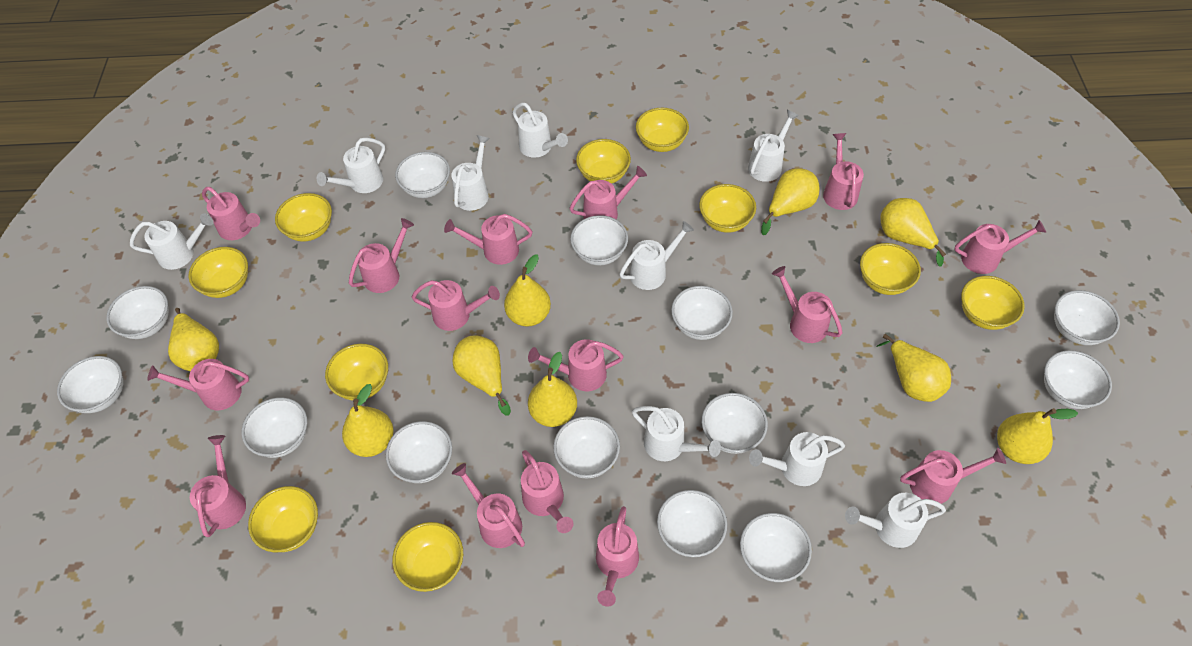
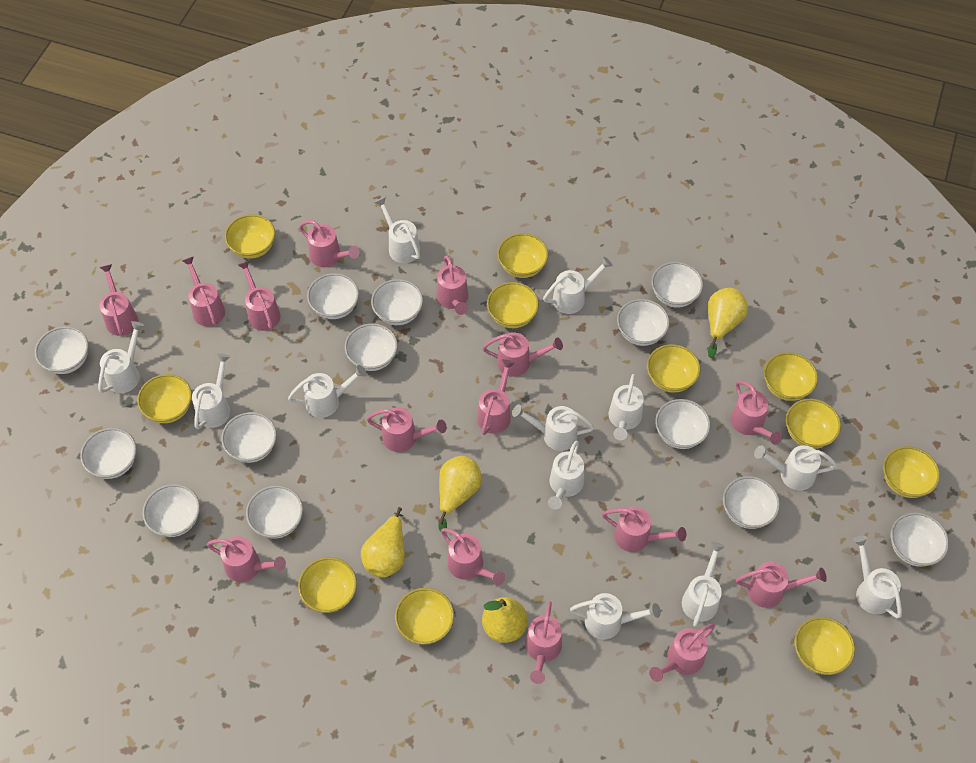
white watering can: [130,213,214,270] [317,138,385,193] [451,135,490,211] [512,103,568,157] [620,221,694,290] [632,406,721,461] [748,110,799,182] [749,432,845,486] [845,493,946,548] = 9 -> [98,321,144,393] [192,353,231,429] [288,365,367,418] [375,197,420,263] [512,404,594,451] [543,257,613,314] [548,441,584,510] [570,593,661,639] [608,374,644,441] [682,542,725,627] [754,445,837,491] [853,536,902,619] = 12
yellow bowl: [189,247,248,298] [248,486,318,552] [275,193,332,242] [325,344,388,400] [392,522,463,592] [576,139,631,184] [636,108,689,152] [699,184,756,233] [860,243,921,295] [961,276,1025,330] = 10 -> [137,374,192,423] [225,214,275,259] [298,557,357,613] [395,588,454,645] [487,282,539,328] [497,233,548,278] [647,344,700,393] [764,352,818,401] [786,399,841,449] [795,617,855,675] [883,446,940,498] = 11
yellow pear: [168,308,219,371] [342,384,394,457] [452,336,511,415] [504,254,551,327] [528,352,577,427] [761,168,820,235] [876,334,951,402] [880,198,946,267] [997,408,1078,464] = 9 -> [361,507,405,578] [438,456,482,532] [482,597,528,643] [708,288,748,358] = 4

